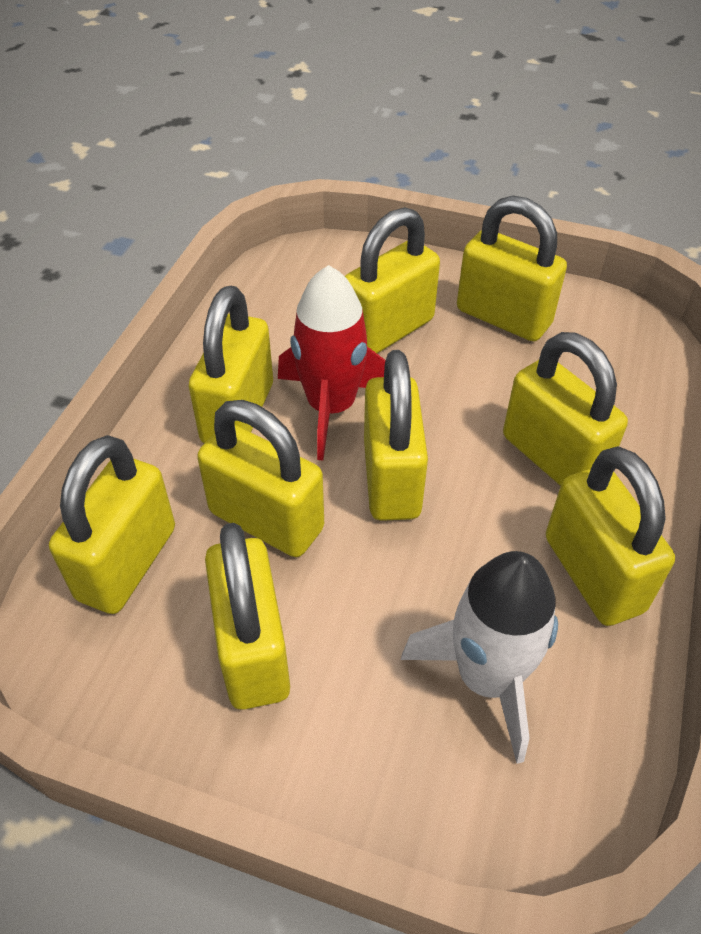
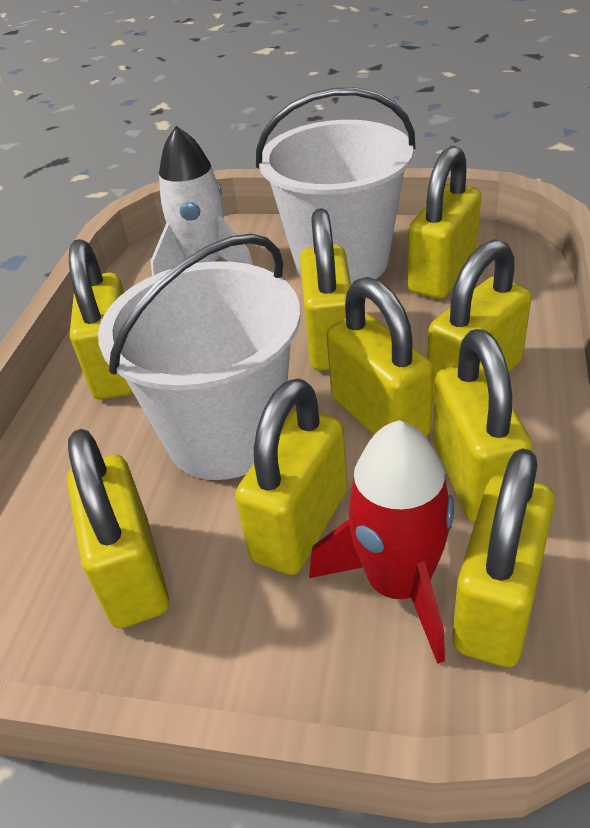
white bucket: none = 0 -> [98,234,301,480] [256,88,416,285] = 2

